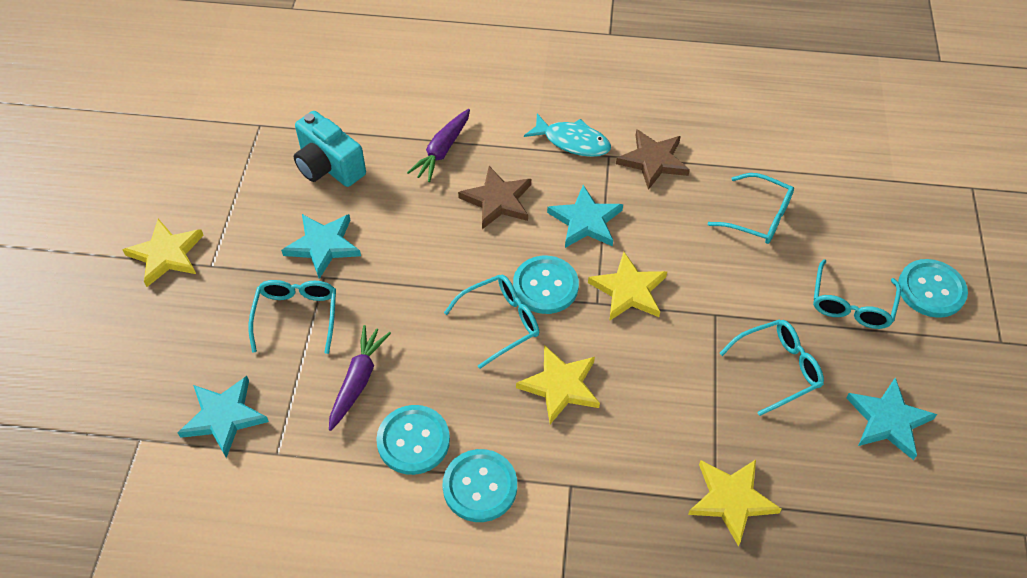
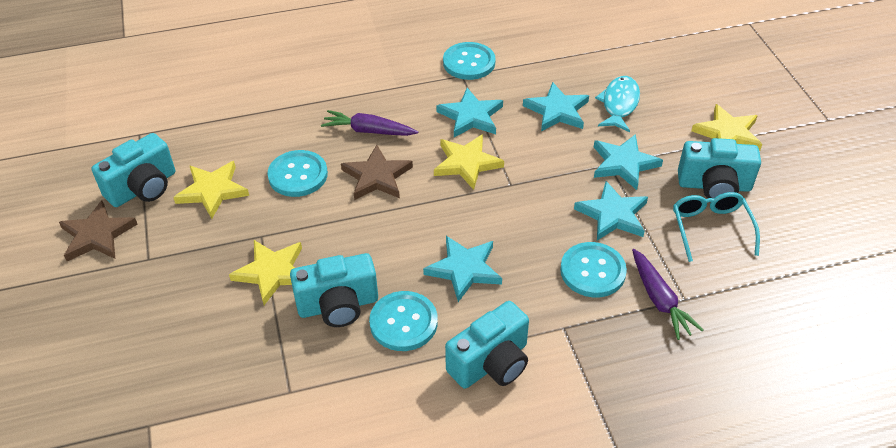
turquoise camera: [294,111,366,187] = 1 -> [91,133,175,207] [290,253,378,327] [445,301,529,389] [678,138,761,199] = 4
turquoise glasses: [248,280,336,354] [444,275,539,369] [708,173,794,244] [719,319,824,416] [813,259,901,329] = 5 -> [673,192,760,262] = 1
turquoise star: [177,376,269,458] [281,214,361,279] [547,185,623,248] [846,378,937,460] = 4 -> [423,236,502,302] [437,88,503,137] [523,82,589,132] [574,181,648,240] [594,134,663,190] = 5

